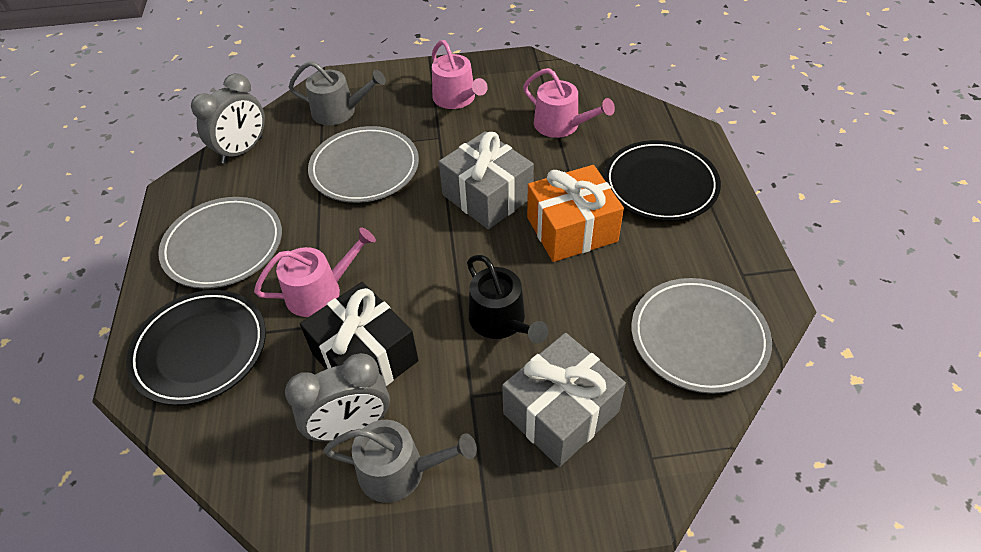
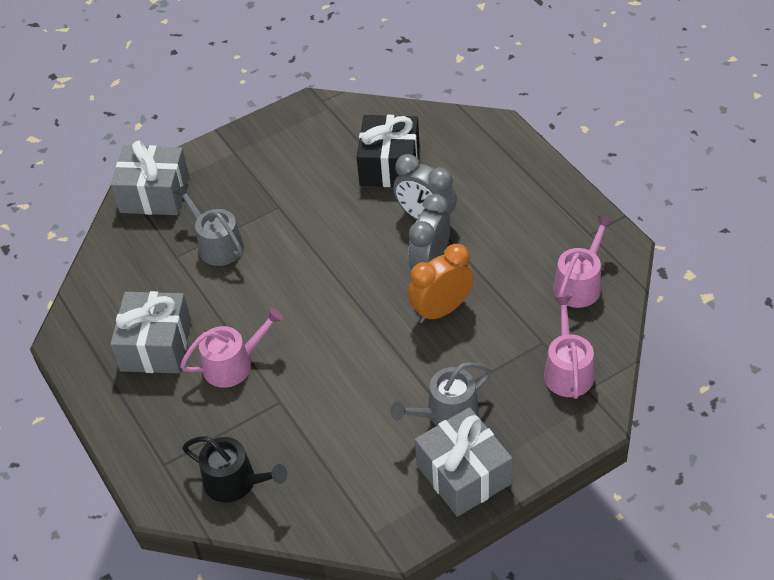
black plate: [126,290,266,406] [604,140,721,221] = 2 -> none = 0
grey gift: [439,131,534,229] [502,333,626,467] = 2 -> [110,291,191,373] [111,140,189,215] [415,407,513,517] = 3
grey plate: [158,197,282,289] [308,126,419,203] [631,278,772,394] = 3 -> none = 0
orange clock: none = 0 -> [408,244,474,323] = 1
orange gift: [527,165,624,262] = 1 -> none = 0

